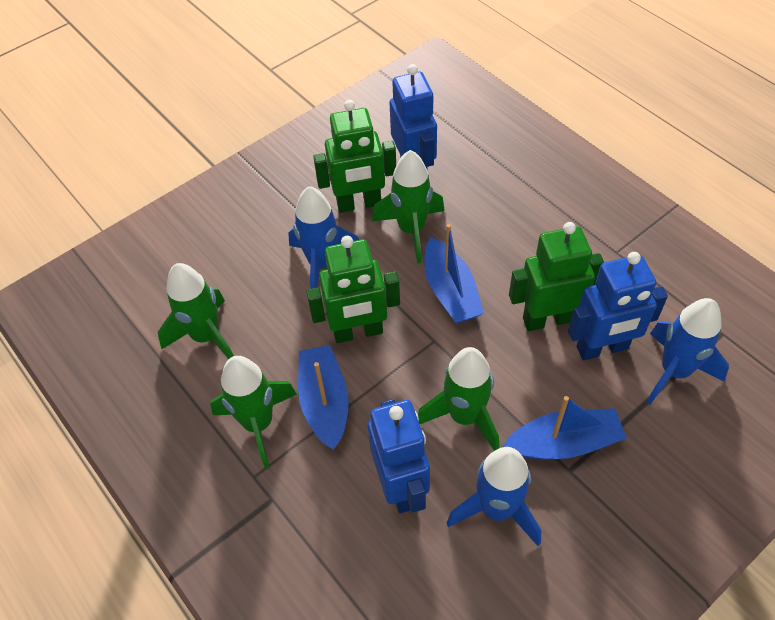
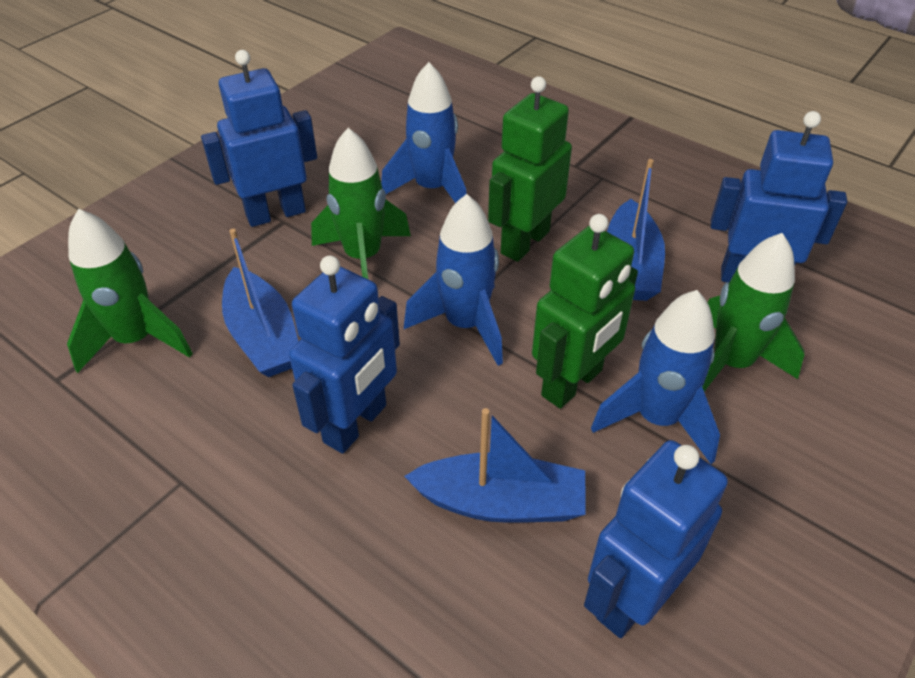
blue robot: [368,399,430,513] [390,64,437,171] [568,252,668,360] = 3 -> [201,50,317,227] [289,255,400,454] [584,440,728,638] [711,111,847,283] = 4
green robot: [306,236,400,343] [313,100,396,213] [509,222,604,331] = 3 -> [488,76,572,262] [532,214,638,409] = 2
green rocket: [158,263,234,359] [210,356,297,469] [372,150,445,264] [418,347,499,451] = 4 -> [67,209,193,373] [311,128,411,279] [702,233,804,391] = 3

